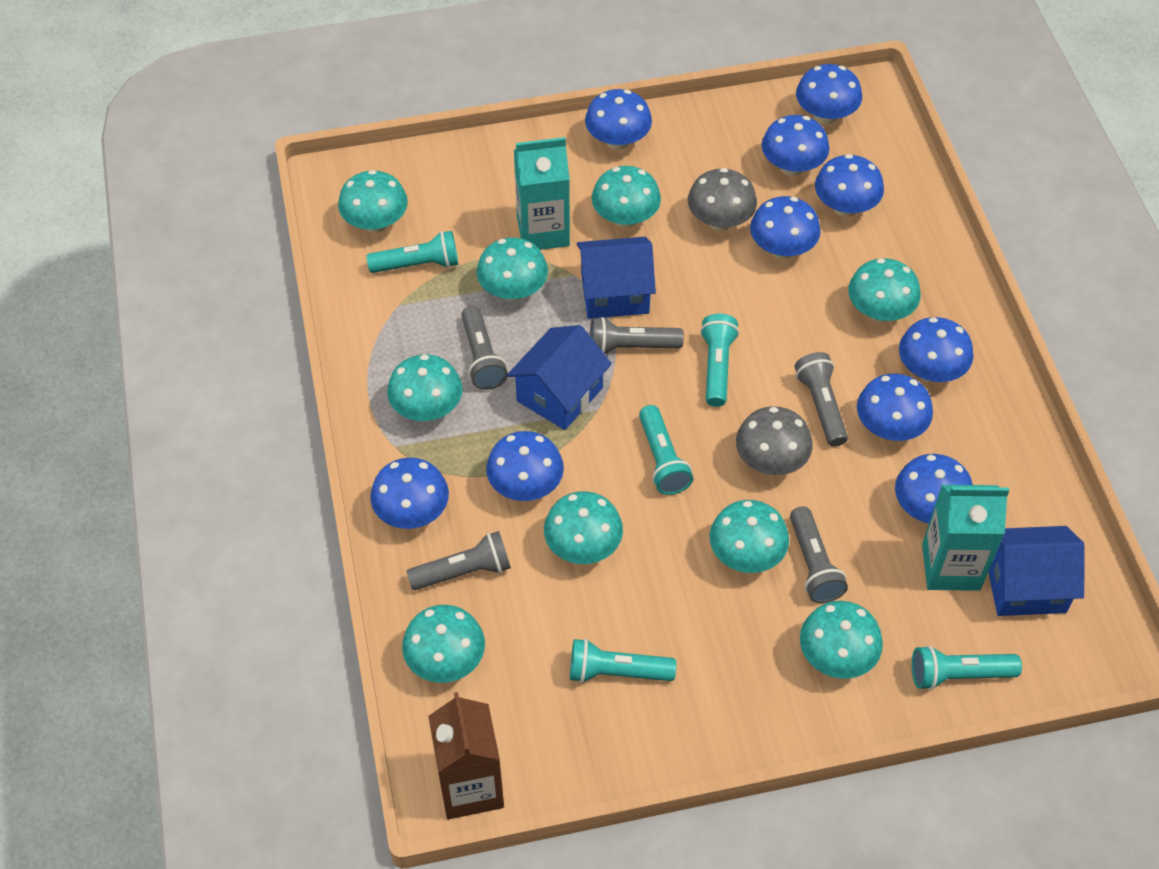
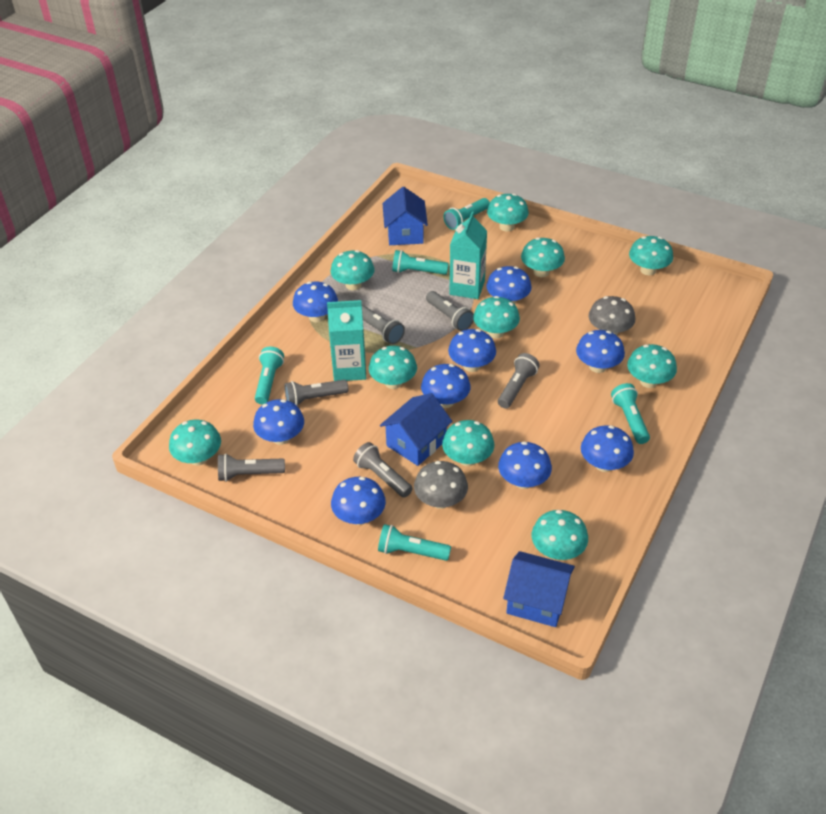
blue mushroom: [370,458,449,529] [486,431,564,501] [585,89,652,150] [750,196,821,259] [762,115,829,176] [796,64,862,124] [815,154,884,217] [857,374,933,441] [895,454,973,524] [899,317,973,382] = 10 -> [253,399,304,445] [293,281,338,323] [331,477,386,525] [421,364,471,408] [448,329,496,372] [487,266,531,304] [498,441,552,489] [576,330,625,373] [581,425,634,472] = 9
brown carton: [428,692,504,819] = 1 -> none = 0
grey flashlight: [406,531,511,590] [461,306,508,390] [590,317,684,354] [790,506,848,603] [795,352,848,447] = 5 -> [218,454,285,482] [284,380,348,406] [353,442,413,498] [362,305,405,344] [426,291,474,331] [498,353,540,409] = 6
turquoise mushroom: [338,170,408,233] [387,354,463,421] [402,605,485,683] [477,238,548,301] [544,491,623,564] [592,166,661,228] [710,500,789,573] [800,601,883,679] [848,258,921,322] = 9 -> [169,420,221,466] [331,250,374,290] [369,346,417,389] [442,420,494,466] [473,296,520,338] [487,194,529,231] [521,237,565,277] [532,510,588,560] [627,344,677,388] [629,236,673,275] = 10

